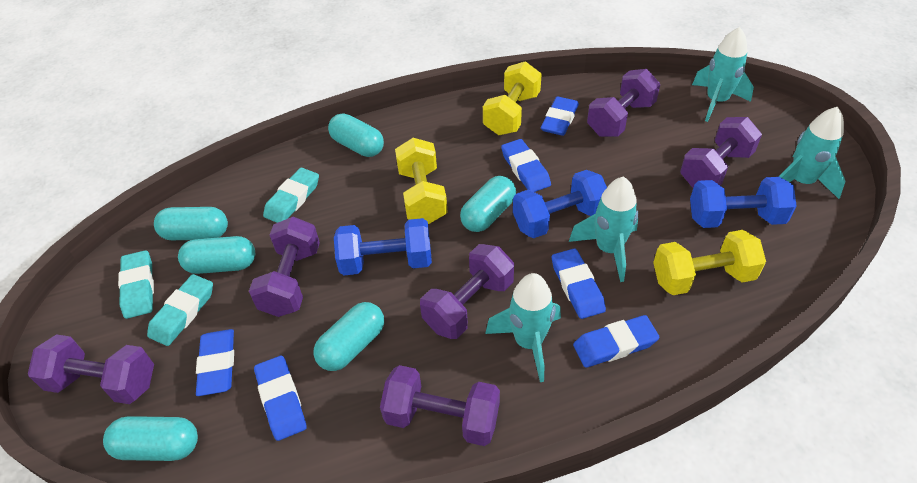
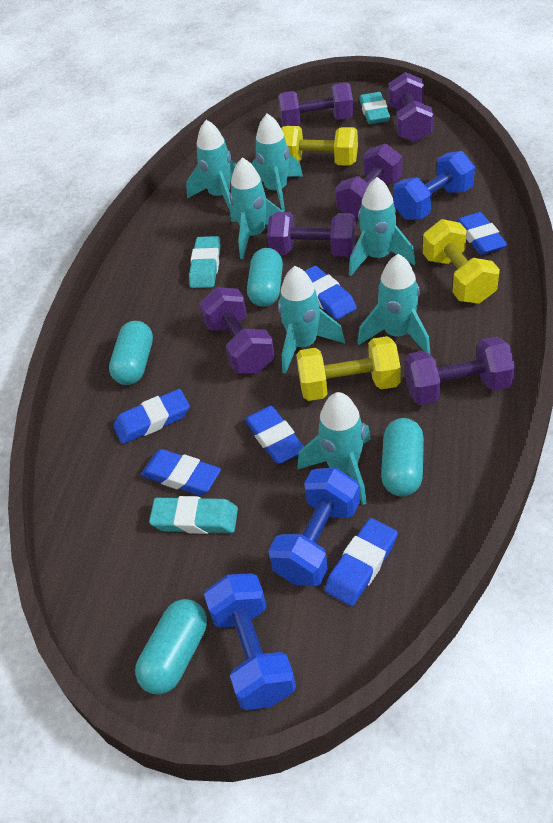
turquoise capsule: [103,416,198,461] [154,207,228,240] [178,236,255,274] [314,302,384,371] [328,113,384,157] [460,176,516,232] = 6 -> [109,321,153,385] [135,599,207,694] [247,248,283,307] [381,418,424,496] = 4
turquoise rocket: [485,273,561,382] [569,176,638,282] [692,27,754,122] [778,107,846,199] = 4 -> [186,120,236,210] [229,157,283,259] [251,113,303,211] [278,266,345,374] [297,392,371,505] [349,177,416,276] [358,254,430,354] = 7

